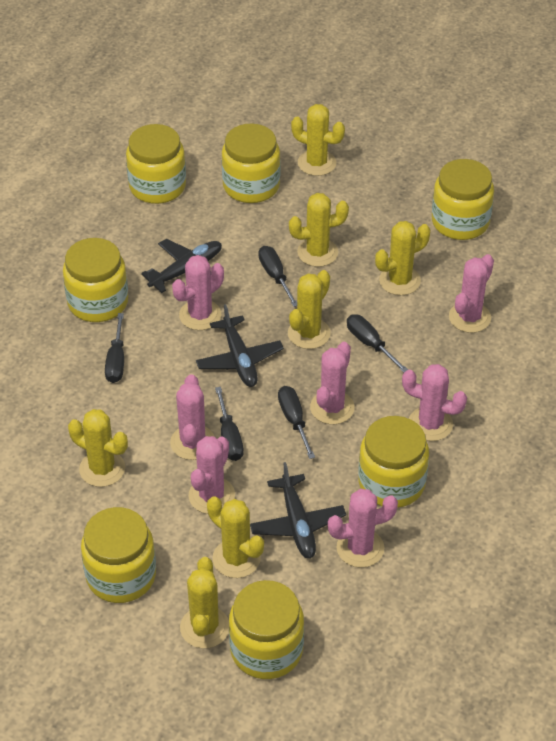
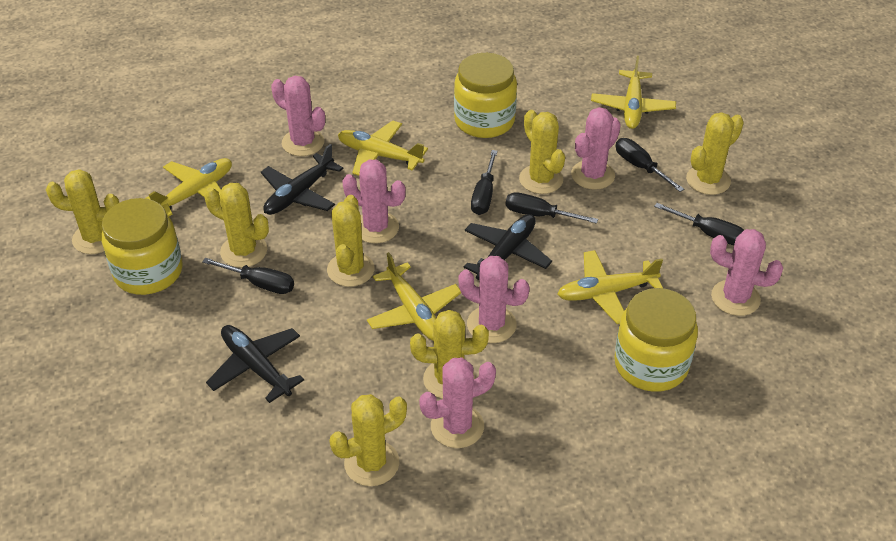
pink cactus: [170,374,215,460] [172,255,224,330] [189,436,235,514] [310,342,355,424] [328,489,398,568] [402,364,467,441] [449,254,494,333] = 7 -> [271,76,325,156] [342,159,406,243] [419,358,496,448] [458,256,530,343] [571,107,621,190] [710,229,783,316] = 6
yellow jar: [63,238,128,322] [81,507,156,603] [126,124,186,204] [222,124,280,203] [229,580,304,679] [358,416,429,508] [432,159,494,240] = 7 -> [102,198,183,295] [454,53,517,138] [614,288,698,392] = 3
yellow plane: none = 0 -> [145,158,232,216] [338,120,428,176] [367,252,461,341] [557,250,663,324] [591,56,676,129] = 5

